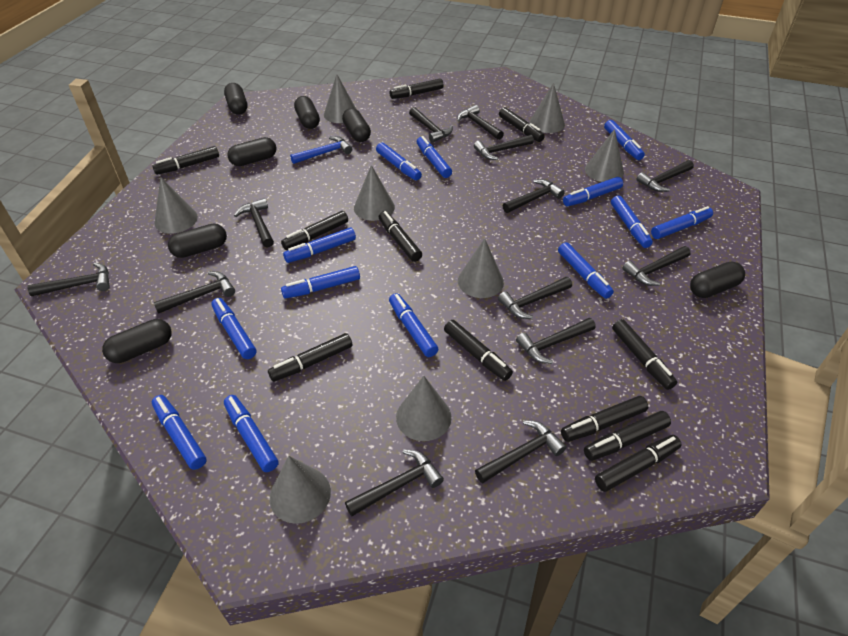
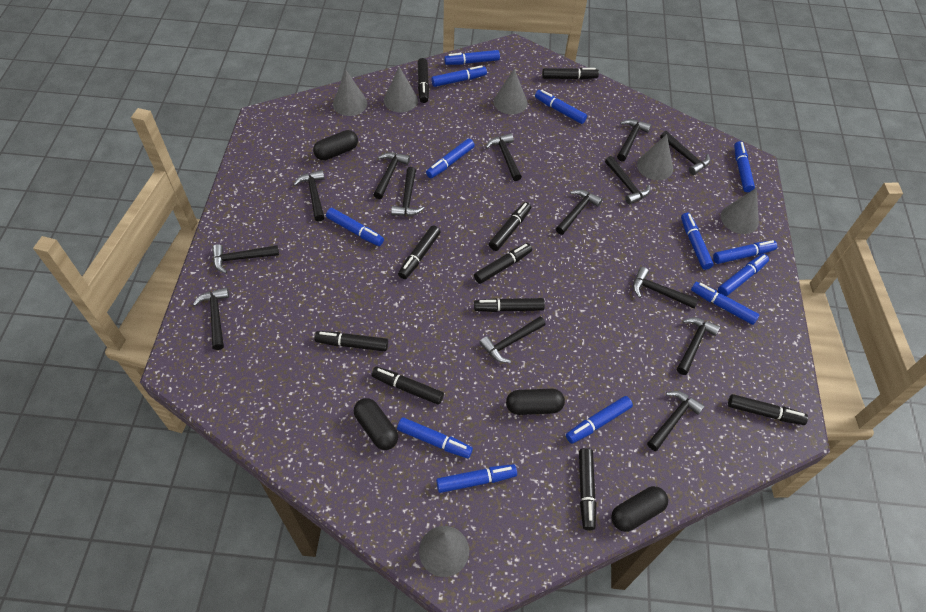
black capsule: [102,319,172,363] [168,224,227,258] [224,83,248,115] [227,137,276,166] [294,96,320,129] [342,108,371,142] [690,261,745,298] = 7 -> [313,130,358,160] [354,398,398,450] [506,389,565,415] [611,486,668,532] = 4
black hammer: [27,263,110,297] [153,271,235,314] [234,198,274,248] [345,449,444,516] [409,107,453,143] [457,105,504,140] [474,135,534,160] [475,420,567,484] [498,277,572,319] [503,179,565,213] [516,318,596,364] [622,246,691,286] [637,160,694,192] = 13 -> [193,287,229,350] [212,244,279,274] [293,170,325,222] [373,152,410,199] [391,167,424,216] [479,316,546,363] [486,133,522,181] [556,189,602,235] [605,156,650,205] [617,119,651,161] [633,267,698,308] [647,391,705,451] [660,131,710,175] [677,317,720,375] = 14
black marker: [152,146,219,175] [268,333,353,382] [281,211,348,250] [379,211,422,262] [390,78,444,99] [444,320,513,381] [499,107,545,142] [561,396,648,442] [584,411,671,461] [595,435,682,492] [612,319,677,390] = 11 -> [314,331,388,351] [371,367,444,405] [398,226,441,279] [418,58,429,103] [474,243,532,284] [474,298,545,312] [489,202,531,251] [542,68,599,79] [579,448,596,530] [728,394,808,425] = 10
blue hammer: [290,136,352,164] = 1 -> none = 0
grey cone: [154,177,198,234] [269,456,331,524] [324,74,356,123] [354,165,395,221] [396,376,452,441] [458,238,504,298] [530,83,565,133] [585,129,624,182] = 8 -> [333,70,367,116] [384,67,418,112] [419,526,469,577] [494,69,528,114] [637,134,673,180] [721,188,759,234] = 6

